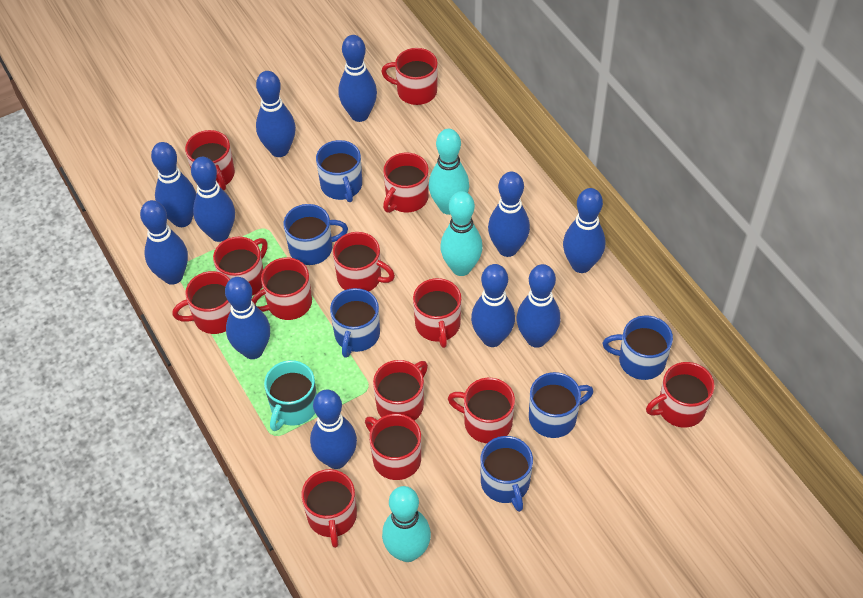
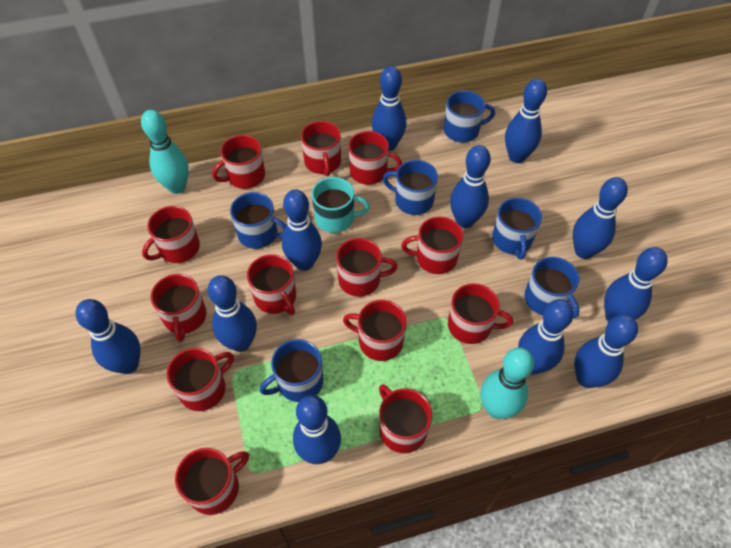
turquoise bowling pin: [382,486,431,562] [429,129,469,215] [440,191,483,276] = 3 -> [141,110,189,194] [481,348,534,419] = 2

